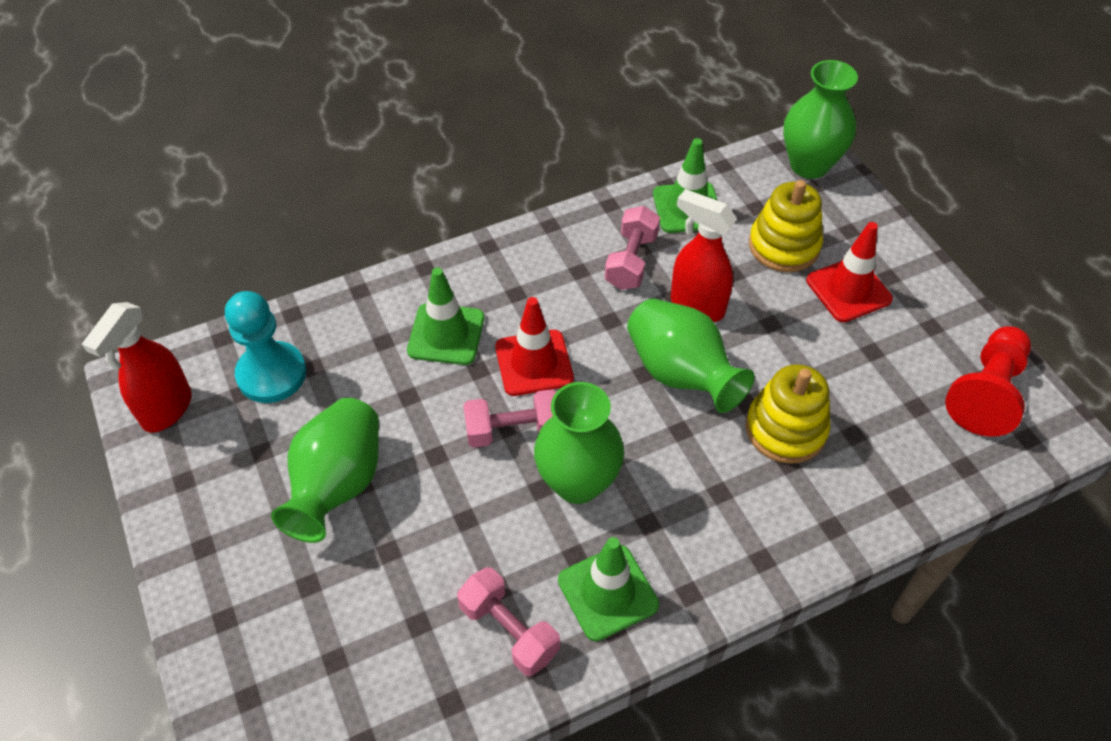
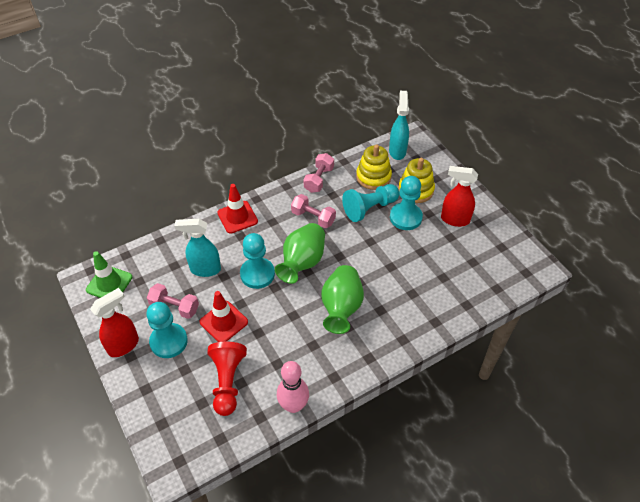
green traffic cone: [407,267,484,365] [558,537,659,641] [653,138,718,233] = 3 -> [86,251,132,298] = 1
green vase: [271,398,379,543] [534,382,624,504] [627,298,755,413] [783,60,858,179] = 4 -> [275,223,325,284] [321,265,364,334] = 2
pink bowling pin: none = 0 -> [276,361,309,413] = 1
turquoise pawn: [225,291,306,403] = 1 -> [146,302,188,358] [240,233,275,289] [342,184,399,222] [390,176,423,230] = 4
turquoise spray bottle: none = 0 -> [174,219,221,277] [389,91,409,160] = 2

